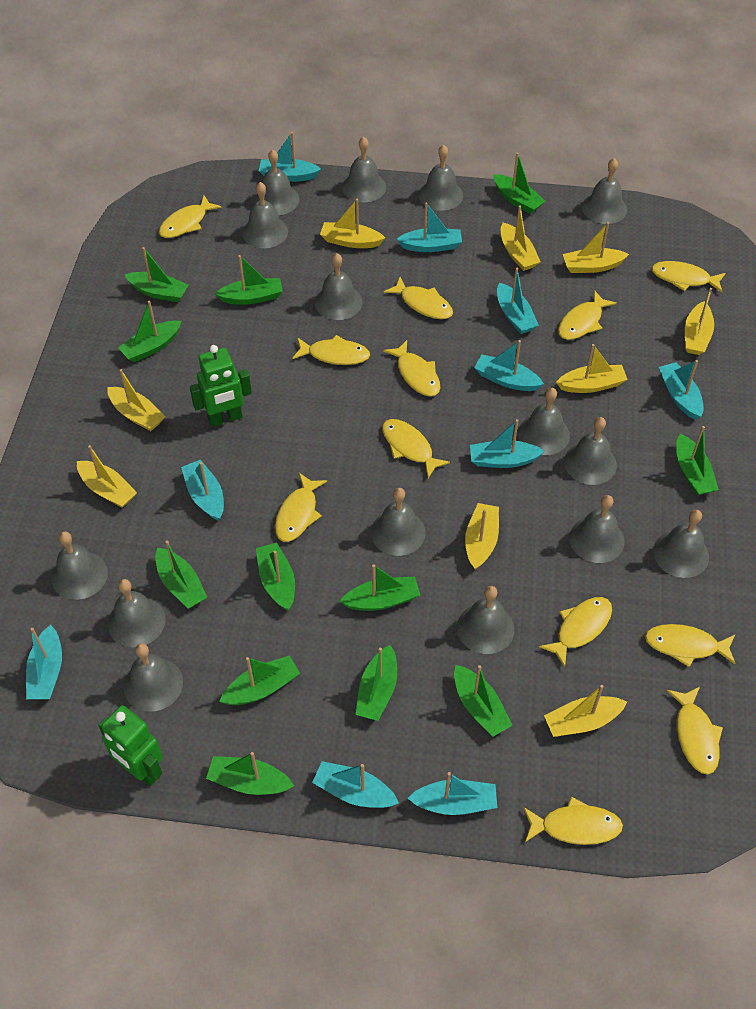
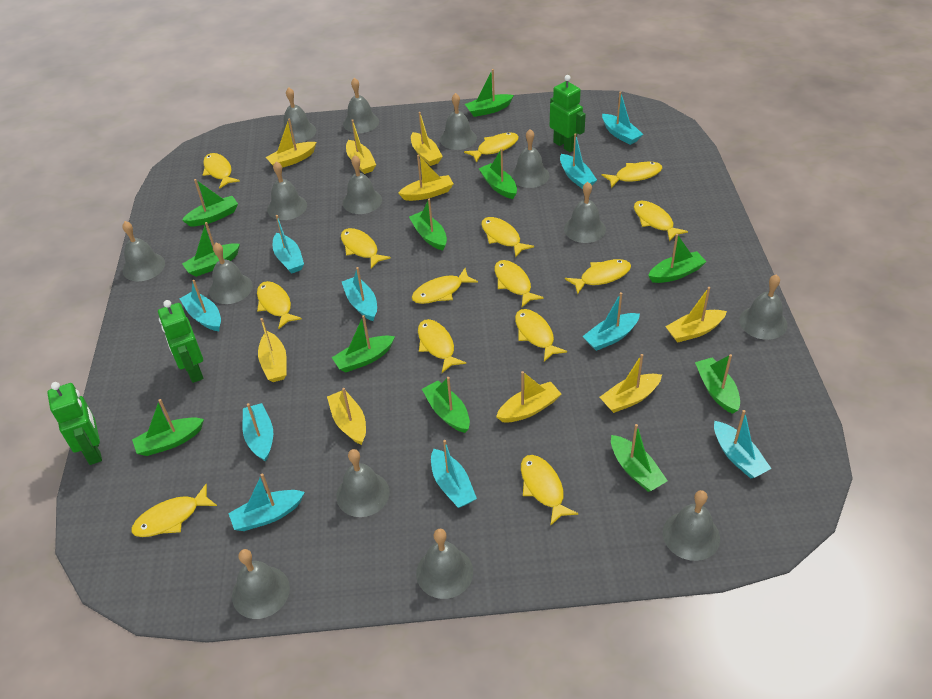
green boat: [118,301,181,362] [125,247,189,302] [155,541,207,609] [206,752,294,795] [215,255,283,305] [219,655,300,705] [256,542,295,611] [339,564,420,611] [355,645,397,721] [454,665,513,737] [493,152,546,214] [676,426,719,495] = 12 -> [132,399,204,456] [182,179,238,226] [182,222,240,277] [332,315,395,372] [409,199,447,250] [422,377,470,433] [465,69,514,117] [479,149,517,199] [611,424,668,492] [648,234,707,283] [695,354,740,414] = 11
green robot: [98,705,163,786] [190,345,252,427] = 2 -> [47,382,102,465] [158,300,203,383] [550,75,586,152] = 3
grey bell: [51,531,108,600] [108,579,165,647] [124,643,183,712] [242,182,288,248] [255,150,299,215] [315,253,362,320] [342,137,386,202] [371,488,426,556] [419,145,463,211] [457,586,515,654] [518,388,570,455] [564,417,617,485] [569,495,625,563] [582,158,627,224] [653,510,709,578] = 15 -> [122,221,165,281] [209,243,253,304] [232,549,290,619] [267,161,307,220] [280,87,316,143] [336,449,390,517] [343,78,379,133] [343,155,382,214] [416,529,473,599] [440,93,477,150] [510,129,549,188] [564,182,606,243] [663,490,720,561] [739,274,788,340] = 14
yellow fish: [159,196,222,238] [275,473,327,542] [292,335,370,365] [382,419,450,478] [383,340,441,396] [384,277,453,319] [523,797,623,845] [539,597,612,667] [558,290,617,340] [645,624,736,667] [651,261,726,292] [667,687,723,774] = 12 -> [131,484,217,537] [203,153,240,189] [257,281,302,329] [341,228,391,269] [412,268,478,304] [418,319,466,373] [464,132,519,163] [481,217,534,257] [494,260,544,307] [515,309,567,362] [521,455,578,526] [565,259,631,295] [601,162,662,188] [634,201,688,242] = 14

